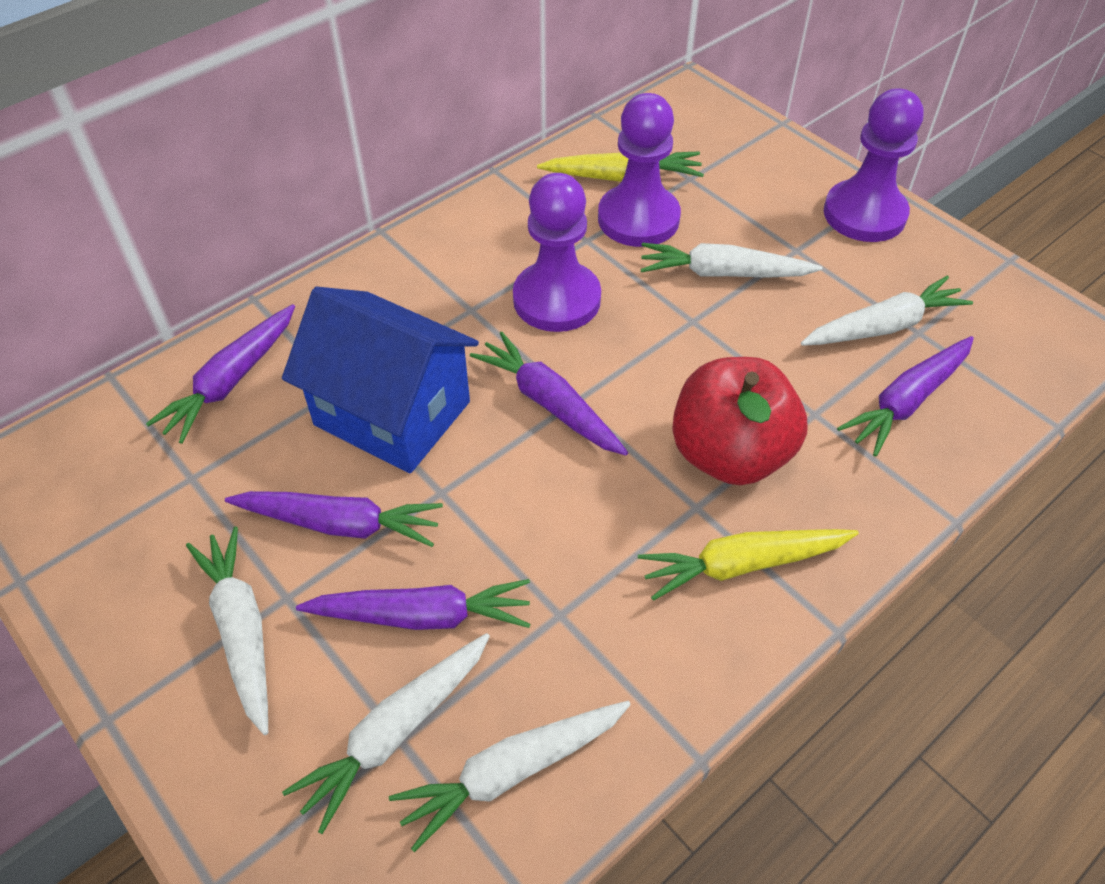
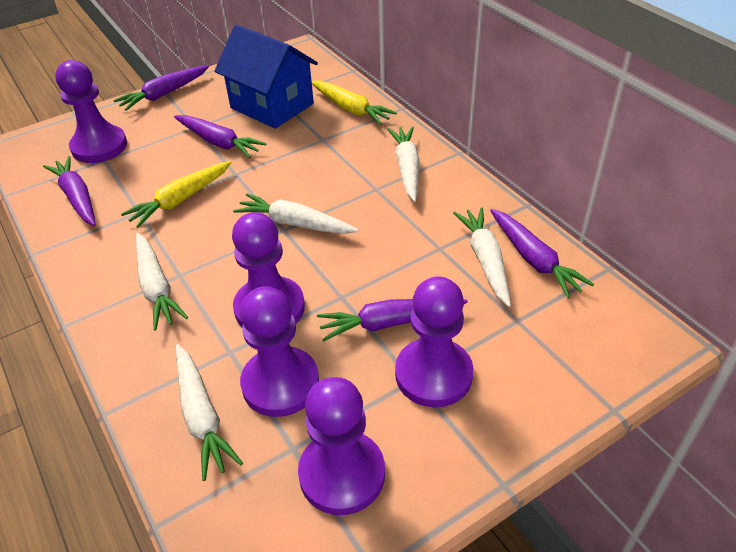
purple pawn: [513,173,601,332] [598,93,681,247] [824,88,924,242] = 3 -> [55,60,127,163] [232,212,305,327] [240,286,319,417] [298,377,385,515] [395,276,474,407] = 5
red apple: [672,357,808,485] = 1 -> none = 0

